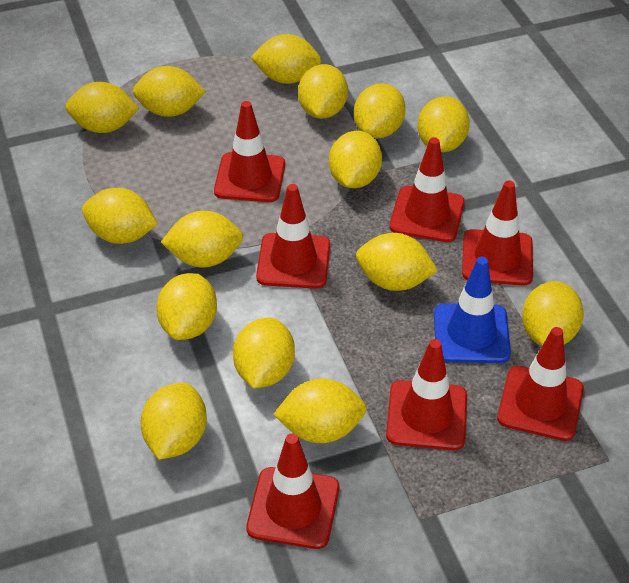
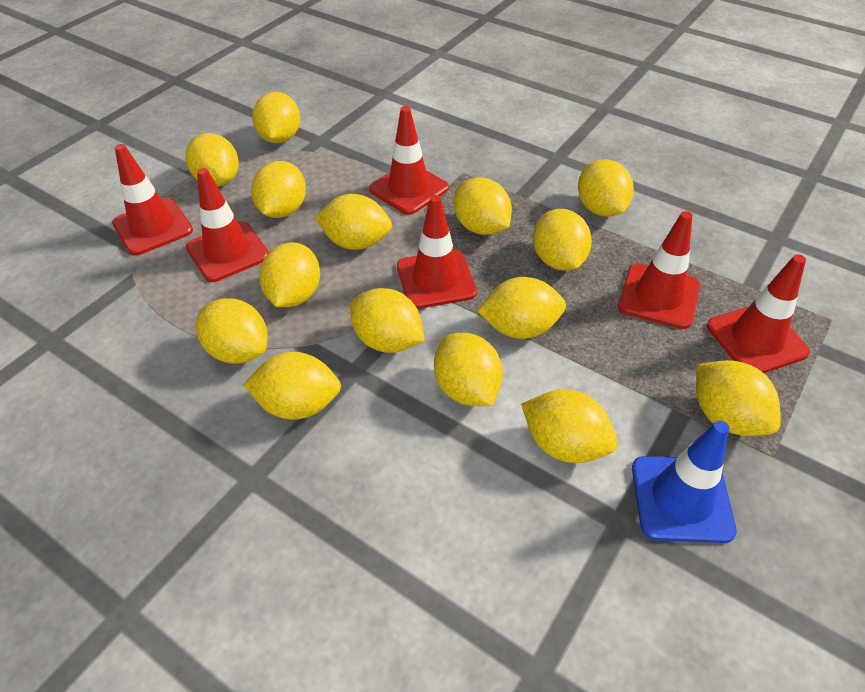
red traffic cone: [214,101,285,202] [246,433,339,549] [256,184,330,289] [386,339,467,450] [389,137,465,242] [462,181,533,286] [497,327,584,441] = 7 -> [112,144,193,256] [186,168,269,282] [369,106,449,215] [397,195,477,309] [618,211,700,329] [707,254,810,373] = 6

